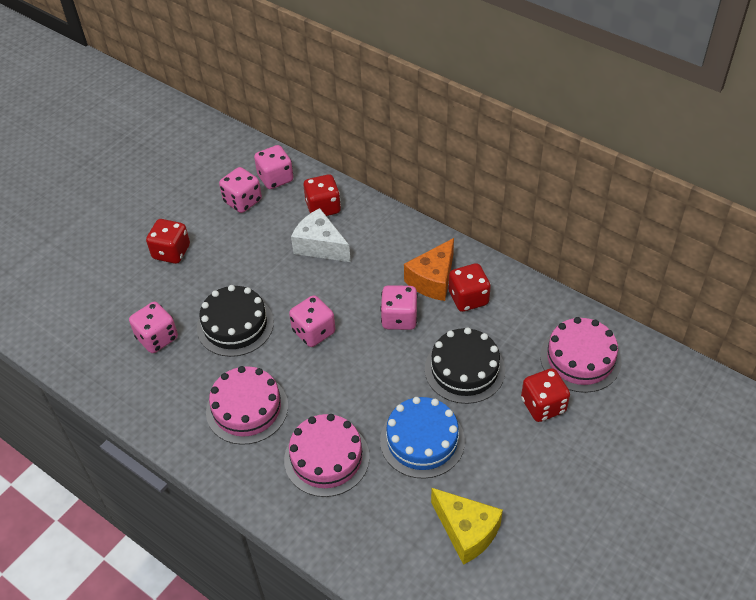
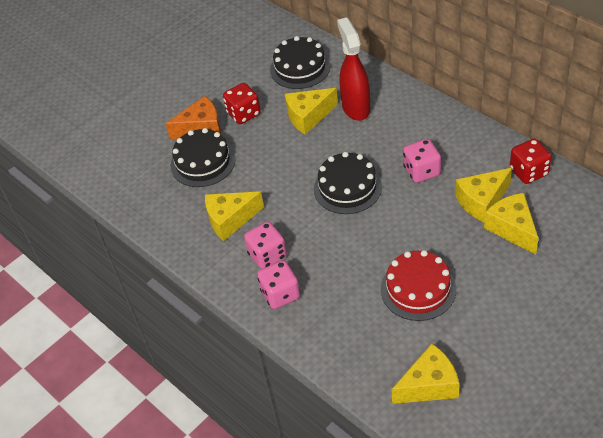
black cake: [197,285,274,357] [425,327,505,404] = 2 -> [171,128,236,187] [270,36,330,89] [314,152,382,214] = 3
blue cake: [380,397,465,479] = 1 -> none = 0
pink cake: [206,366,288,445] [284,414,370,497] [540,317,622,393] = 3 -> none = 0
pink dice: [129,302,178,353] [219,167,262,213] [254,145,293,189] [289,295,335,347] [380,285,418,330] = 5 -> [244,222,287,269] [257,260,300,309] [403,139,441,183] = 3
red cake: none = 0 -> [381,250,456,321] = 1
red dice: [146,219,190,264] [303,174,341,216] [449,263,491,312] [521,368,570,422] = 4 -> [223,83,261,124] [510,139,552,184] = 2
red spray bottle: none = 0 -> [337,17,370,121] = 1
white cheese: [291,208,351,262] = 1 -> none = 0
yellow cheese: [431,488,503,565] = 1 -> [205,191,264,241] [285,88,338,135] [391,343,460,404] [455,168,512,222] [484,193,539,254] = 5

